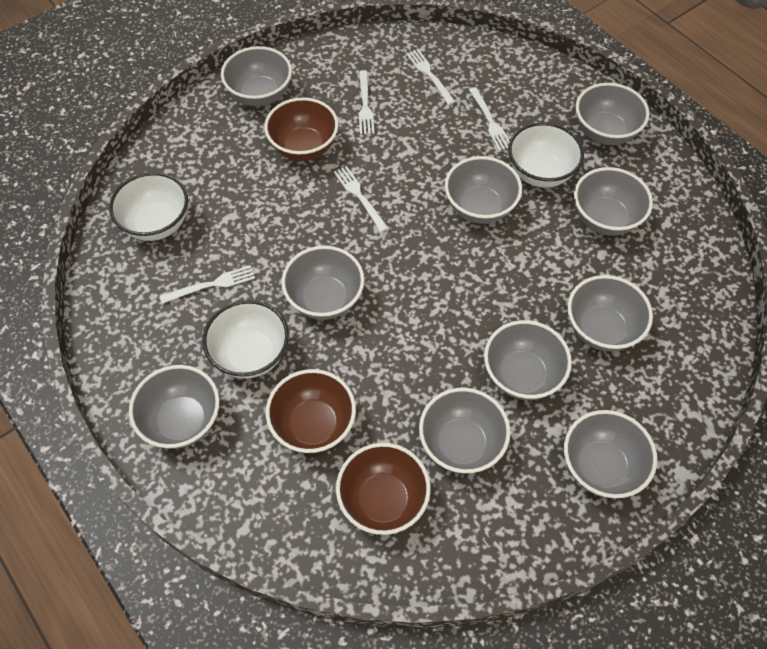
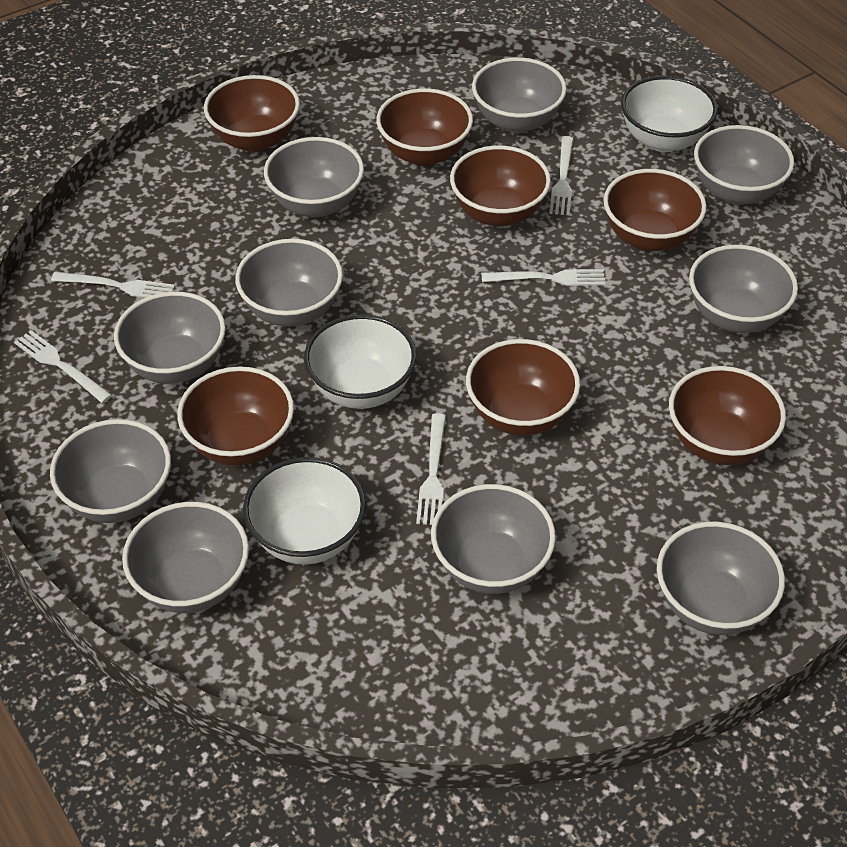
brown bowl: [264,97,338,161] [266,369,356,454] [336,443,430,535] = 3 -> [177,366,294,466] [204,75,300,152] [376,88,473,166] [450,146,551,226] [466,339,580,435] [604,169,706,251] [669,366,786,465] = 7

